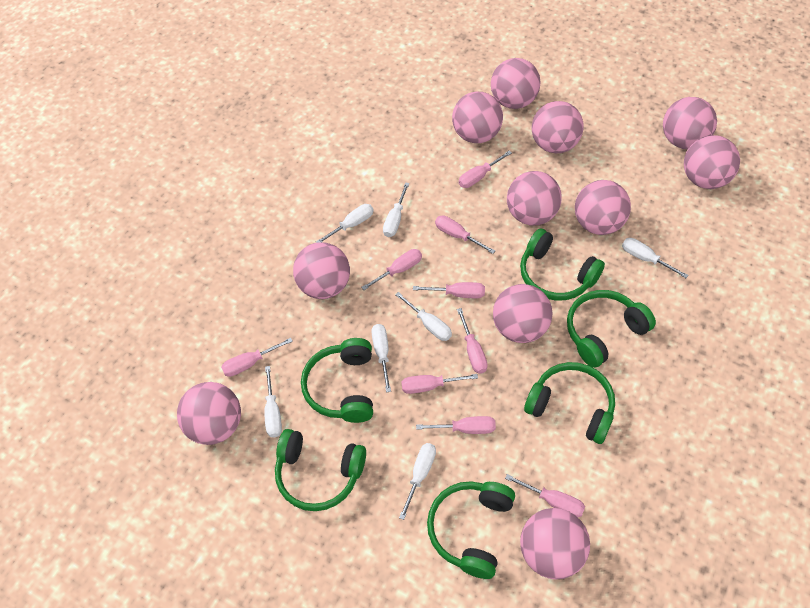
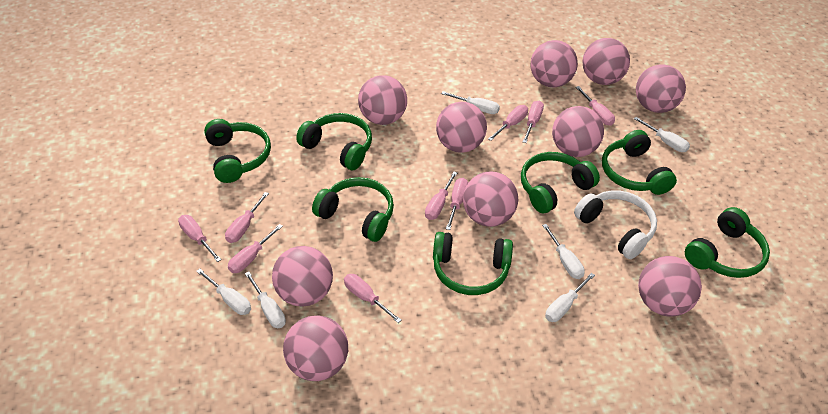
green headphones: [275,429,366,511] [301,338,373,423] [427,481,515,579] [520,228,605,301] [524,362,615,444] [567,290,656,368] = 6 -> [204,119,271,183] [296,113,372,170] [312,177,394,242] [433,232,513,295] [521,152,600,213] [602,130,677,195] [685,207,770,278] = 7
pink ball: [177,382,241,445] [293,242,350,299] [452,92,503,143] [491,58,541,109] [493,284,553,343] [507,171,562,225] [520,508,590,580] [532,101,584,153] [575,180,631,235] [663,97,717,149] [684,135,740,189] = 11 -> [272,246,333,307] [283,315,348,381] [358,75,407,125] [436,102,487,153] [463,171,518,227] [530,40,578,87] [552,106,604,157] [582,38,630,85] [636,64,686,113] [638,256,702,317] = 10
white headphones: none = 0 -> [574,191,657,259] = 1
white screwdriver: [264,366,282,437] [316,204,374,243] [372,324,391,392] [383,182,409,237] [395,292,452,341] [399,443,436,520] [622,238,688,278] = 7 -> [196,269,251,315] [245,272,286,328] [441,91,500,114] [542,224,585,279] [545,273,595,322] [634,117,690,152] = 6

